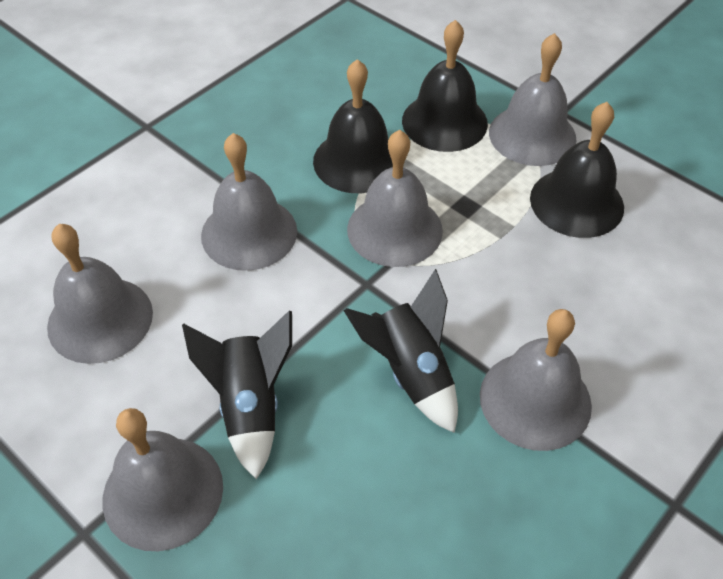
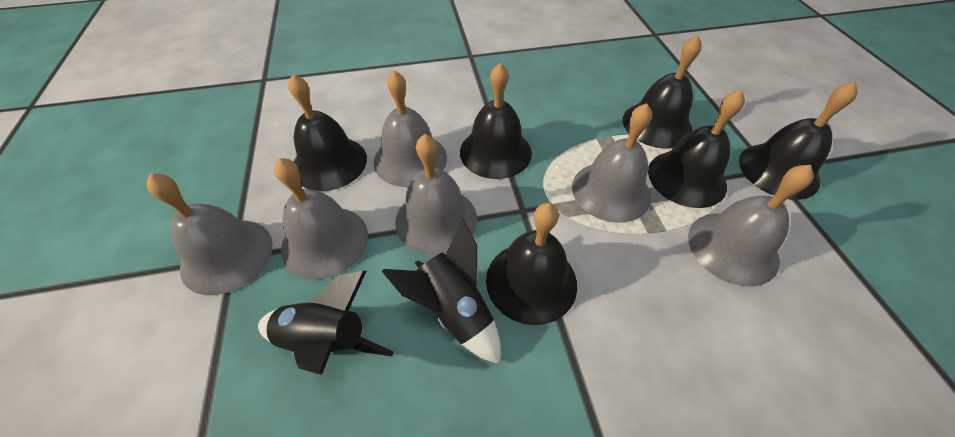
black bell: [313,59,393,193] [402,20,488,152] [530,102,624,238] = 3 -> [288,74,367,191] [460,63,532,179] [486,203,577,325] [623,35,702,148] [648,90,745,208] [739,82,857,200] = 6

